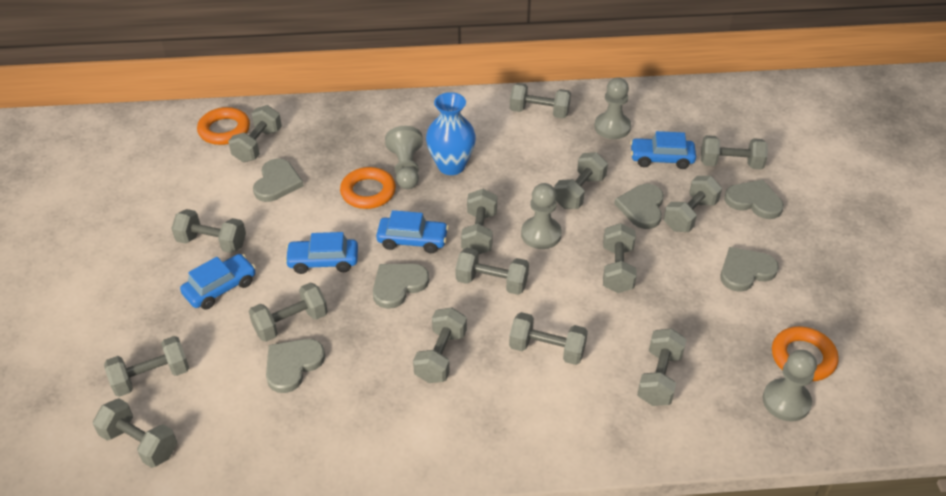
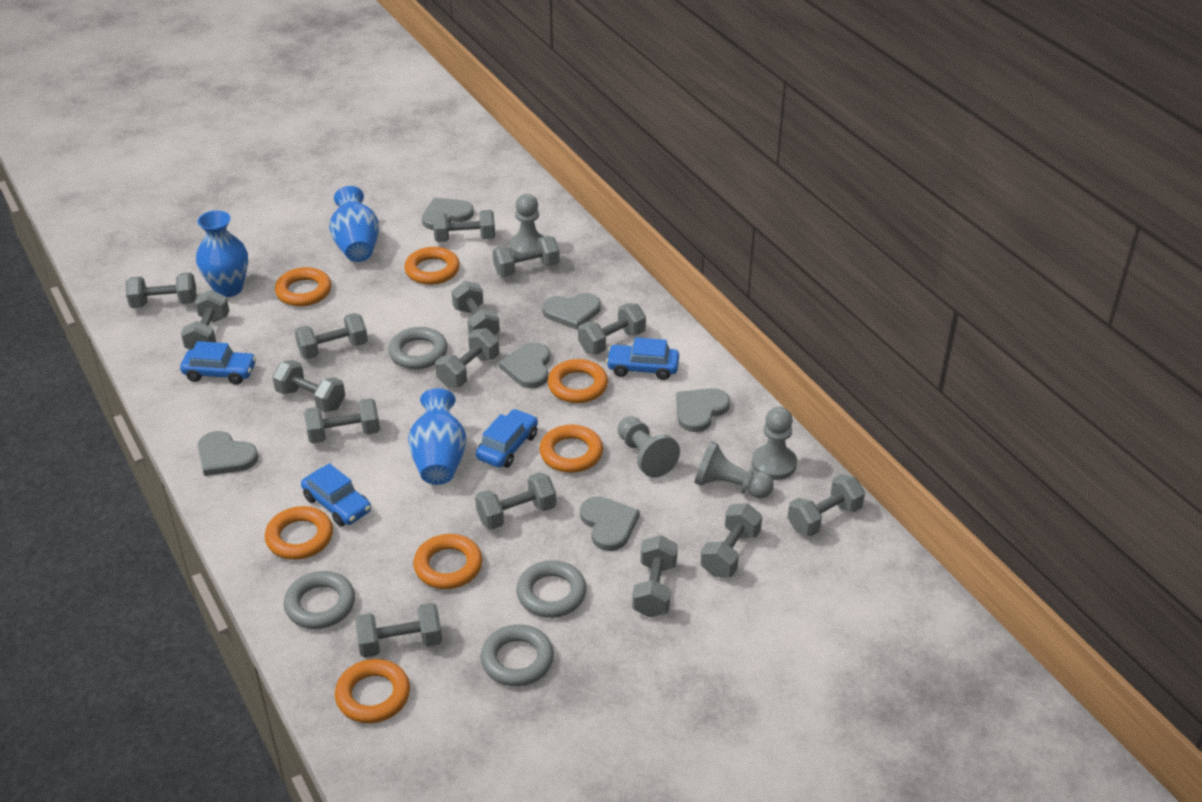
blue vase: [426,92,476,175] = 1 -> [196,210,248,297] [329,186,379,262] [408,388,467,485] = 3
grey ring: none = 0 -> [284,571,355,629] [388,327,448,369] [480,624,554,686] [516,560,587,618] = 4
orange ring: [197,107,250,145] [340,167,396,209] [772,326,839,381] = 3 -> [265,506,333,560] [275,267,332,306] [335,659,410,723] [404,247,460,285] [413,534,482,589] [539,424,603,473] [548,359,608,403] = 7

